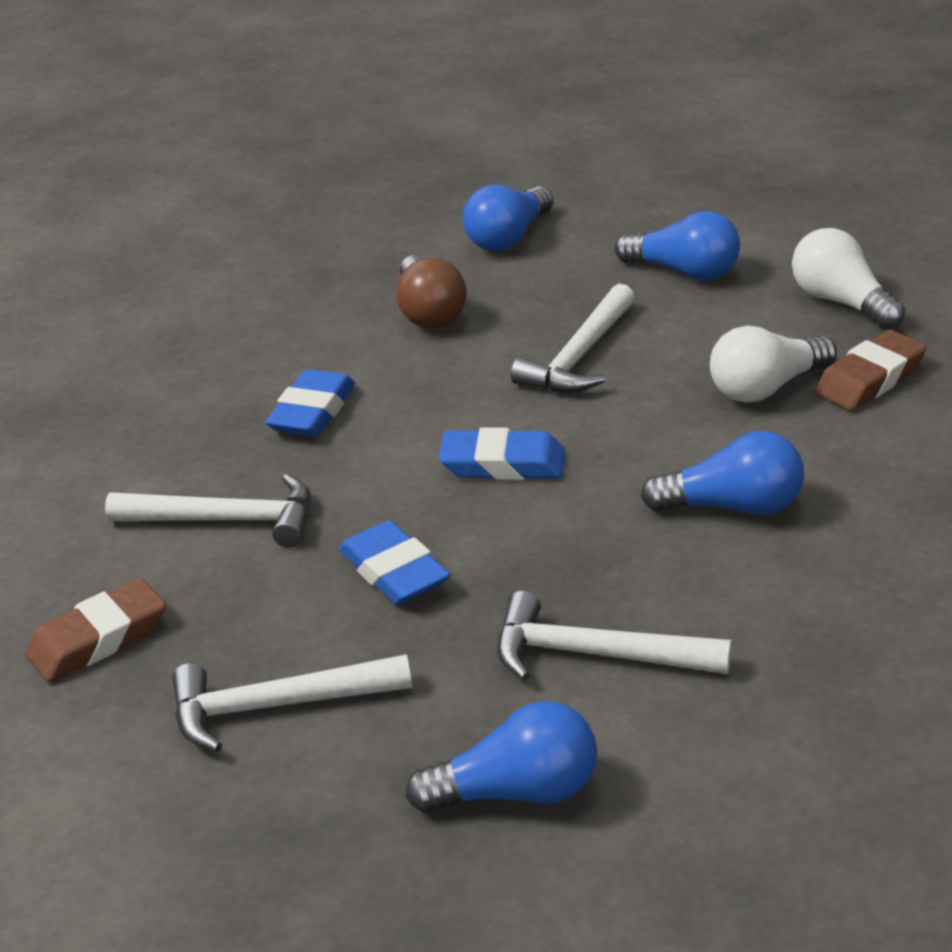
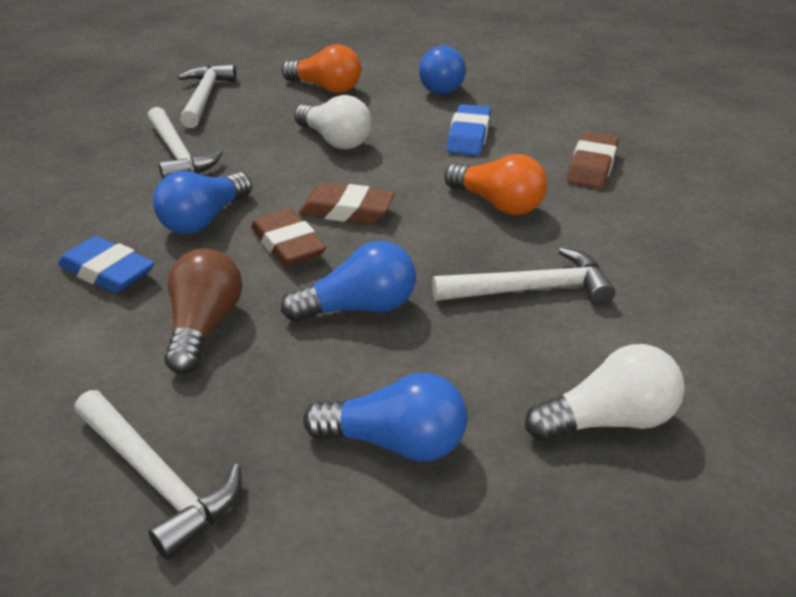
blue eraser: [265,369,355,437] [339,520,450,605] [439,427,565,480] = 3 -> [58,236,154,293] [446,104,491,155] = 2
brown eraser: [25,578,166,682] [815,330,926,411] = 2 -> [251,209,326,267] [298,183,395,224] [567,131,619,189] = 3
orange light bulb: none = 0 -> [282,45,361,93] [444,154,547,215] = 2

